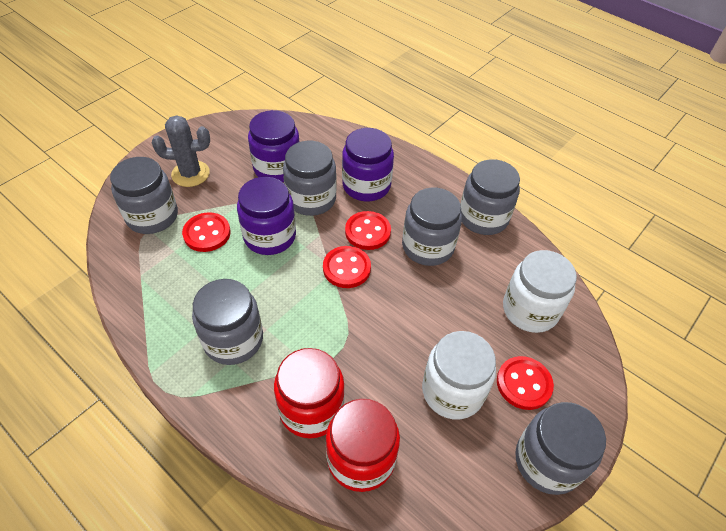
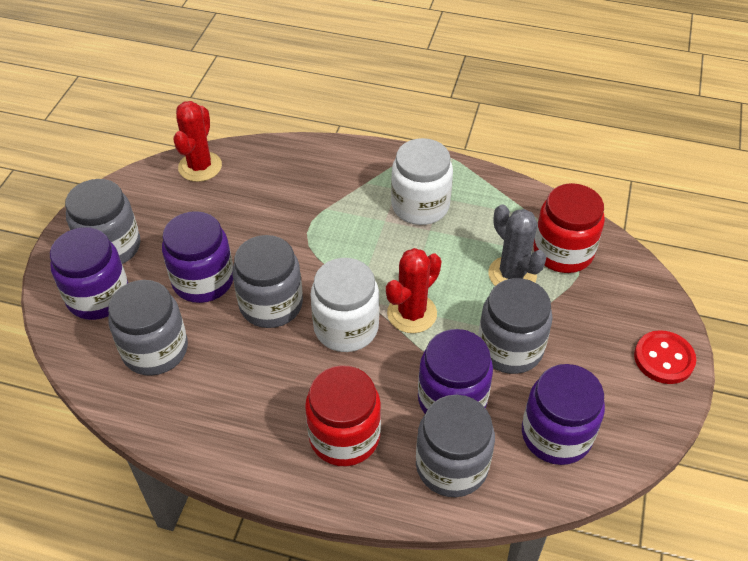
grey jar: [110,157,178,234] [192,279,263,365] [283,141,337,216] [402,188,462,266] [461,159,520,235] [515,402,606,495] = 6 -> [65,179,140,264] [108,280,188,376] [232,235,303,328] [416,395,495,497] [478,278,553,374] = 5
purple jar: [237,177,296,255] [248,110,300,182] [342,128,394,201] = 3 -> [50,227,128,320] [162,211,233,303] [418,329,493,414] [522,364,605,465] = 4
red button: [182,212,231,252] [323,246,371,288] [345,211,391,250] [497,356,554,410] = 4 -> [634,330,696,384] = 1
red cactus: none = 0 -> [173,101,222,182] [386,248,442,333] = 2

